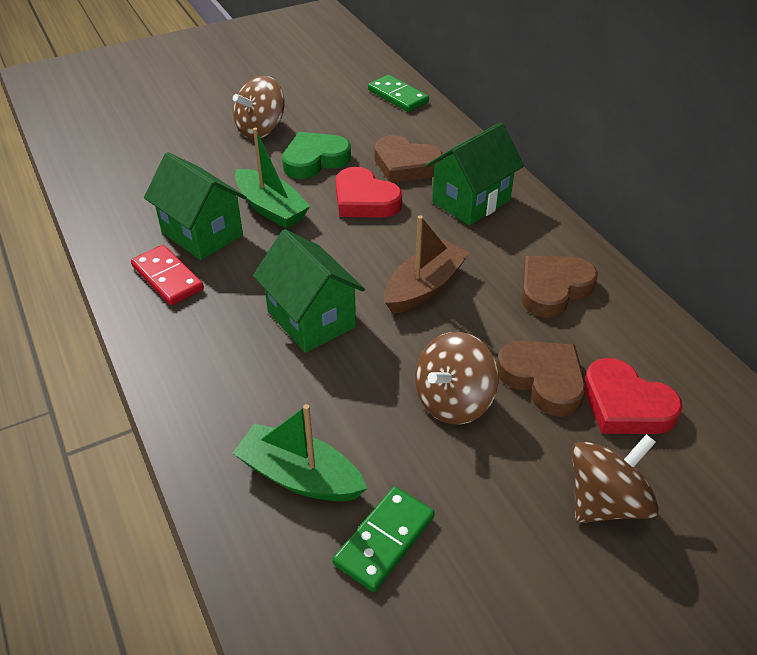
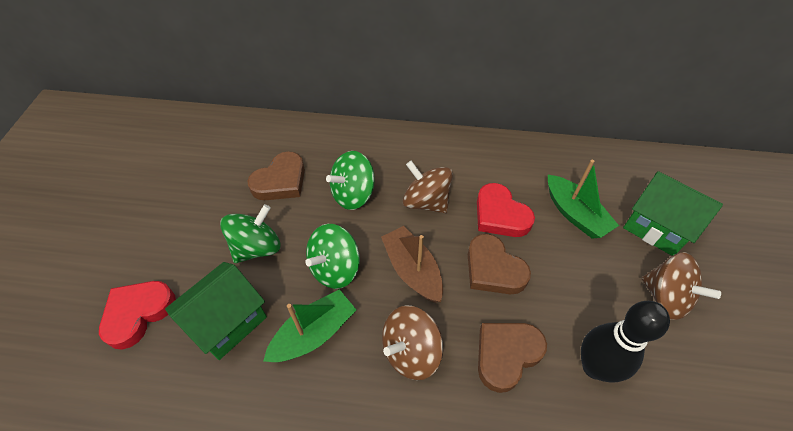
black bowling pin: none = 0 -> [581,301,670,383] = 1
green domino: [333,487,435,592] [368,75,429,112] = 2 -> none = 0
green heart: [282,132,351,179] = 1 -> none = 0
green house: [144,152,246,260] [253,229,365,353] [426,122,524,226] = 3 -> [165,262,267,360] [623,171,723,256] = 2
green spinning top: none = 0 -> [220,204,280,263] [305,224,360,289] [326,151,375,210] = 3
red domino: [131,245,204,305] = 1 -> none = 0

